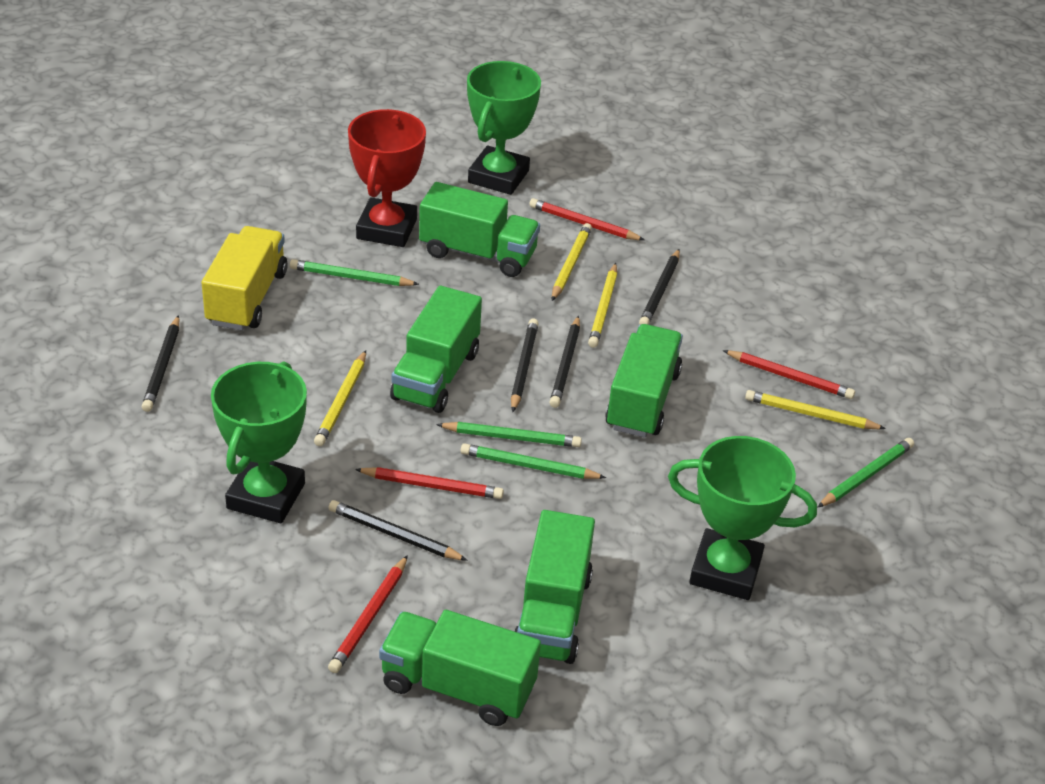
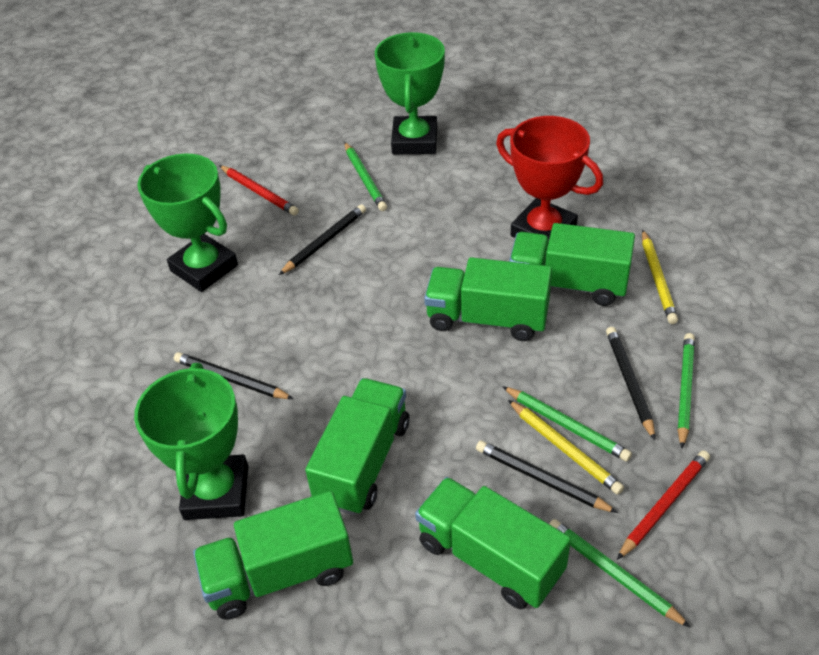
black pencil: [142,315,179,412] [329,500,468,561] [511,319,539,412] [549,316,580,408] [639,249,680,325] = 5 -> [174,352,294,399] [279,204,366,275] [476,441,618,513] [606,327,655,440] = 4
red pencil: [328,555,408,673] [355,467,504,499] [529,198,645,240] [723,350,855,399] = 4 -> [219,165,299,216] [617,450,710,560] = 2
yellow pencil: [314,350,366,446] [552,223,592,301] [588,263,617,348] [745,390,886,429] = 4 -> [508,400,624,495] [642,229,678,324] = 2
yellow truck: [202,226,288,331] = 1 -> none = 0

